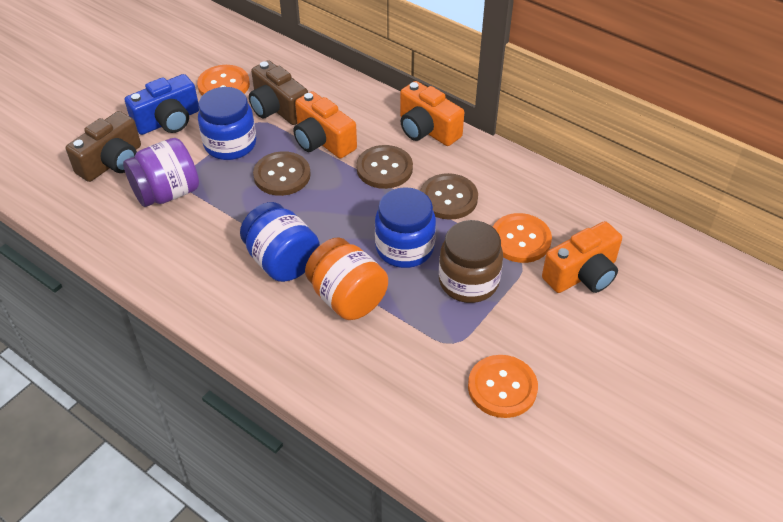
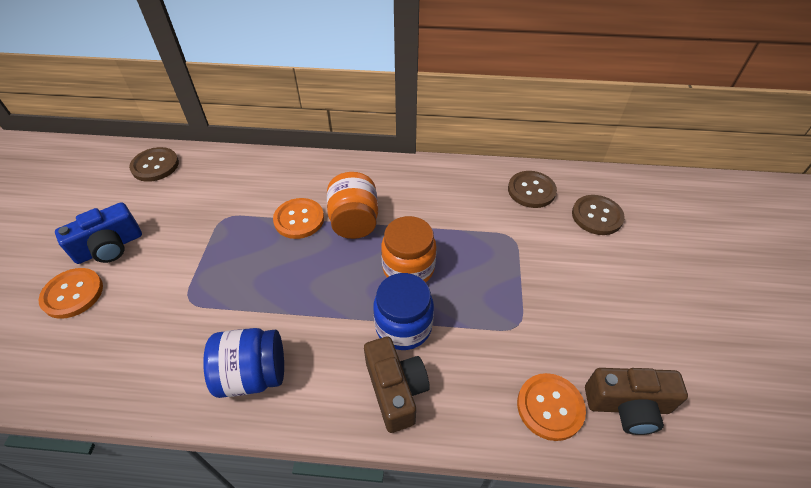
blue jar: [198,87,256,160] [240,202,320,282] [375,187,436,268] = 3 -> [203,328,284,398] [373,273,434,350] = 2
brown jar: [439,220,503,303] = 1 -> none = 0
orange camera: [294,91,357,158] [400,81,464,146] [542,221,622,293] = 3 -> none = 0
orange jar: [305,237,388,320] = 1 -> [327,172,378,239] [381,216,436,283] = 2
purple jar: [123,138,199,207] = 1 -> none = 0

